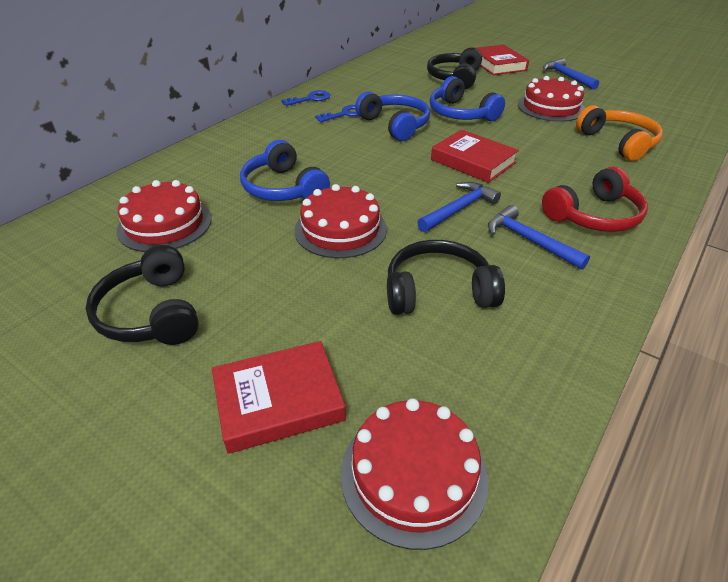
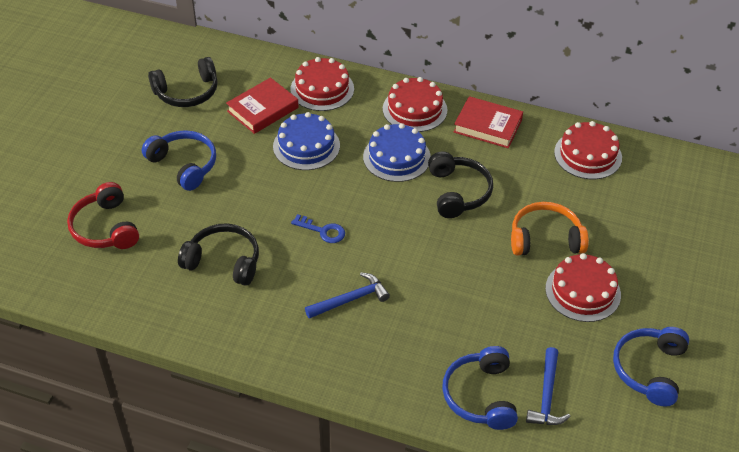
blue cake: none = 0 -> [273,112,340,170] [363,123,431,182] = 2
blue hammer: [417,182,501,232] [488,205,590,269] [543,58,599,90] = 3 -> [305,273,390,319] [526,347,570,425] = 2
blue key: [282,90,330,106] [315,105,359,122] = 2 -> [291,214,345,243] = 1
red book: [212,341,346,454] [431,130,519,183] [476,44,529,75] = 3 -> [226,78,299,134] [454,96,523,148] = 2

